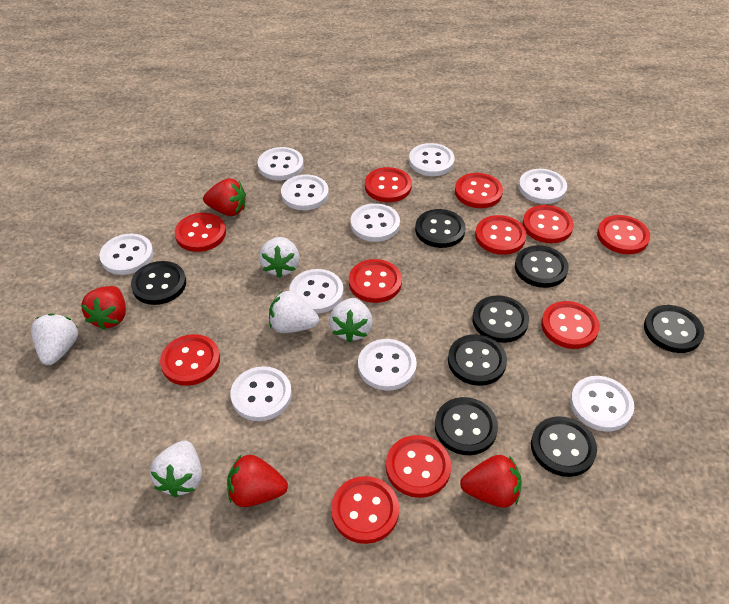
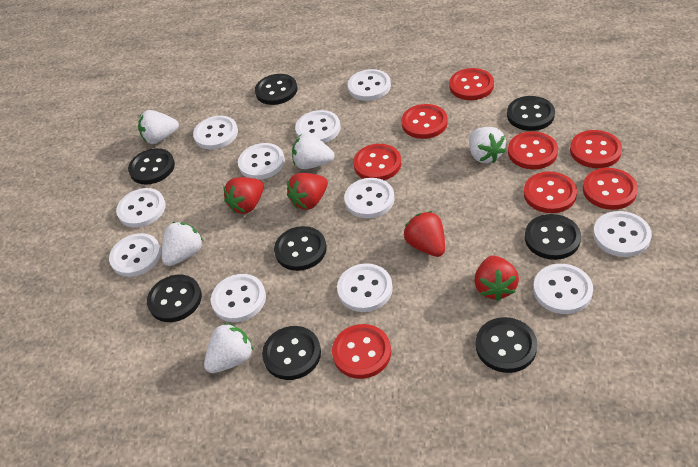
red button: [160,334,220,386] [175,213,226,252] [331,476,399,544] [349,259,402,303] [365,167,412,202] [386,435,451,498] [455,173,503,208] [475,215,527,255] [522,205,574,243] [541,301,600,349] [597,215,650,254] = 11 -> [332,324,391,379] [353,144,401,180] [401,104,448,139] [449,68,494,100] [508,131,558,169] [524,171,577,213] [570,130,622,168] [583,168,638,210] = 8
white button: [99,234,154,275] [230,366,292,421] [258,147,304,180] [281,174,329,210] [289,269,343,313] [351,203,400,242] [358,339,417,391] [409,143,455,176] [519,169,567,204] [570,376,634,432] = 10 -> [109,233,161,277] [116,188,166,228] [193,116,238,150] [211,274,266,322] [238,143,285,180] [295,110,341,143] [337,263,393,312] [344,178,395,218] [348,69,391,101] [533,264,593,314] [593,211,652,257] = 11

